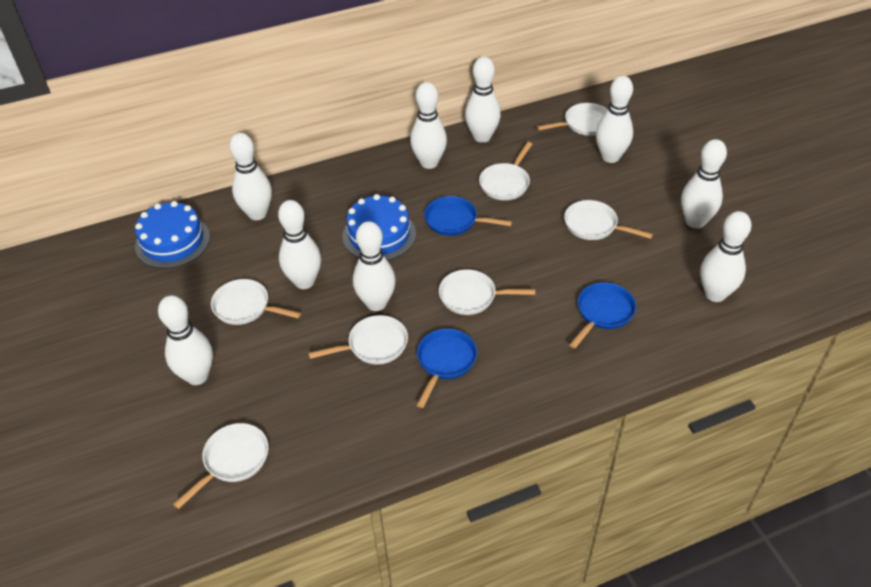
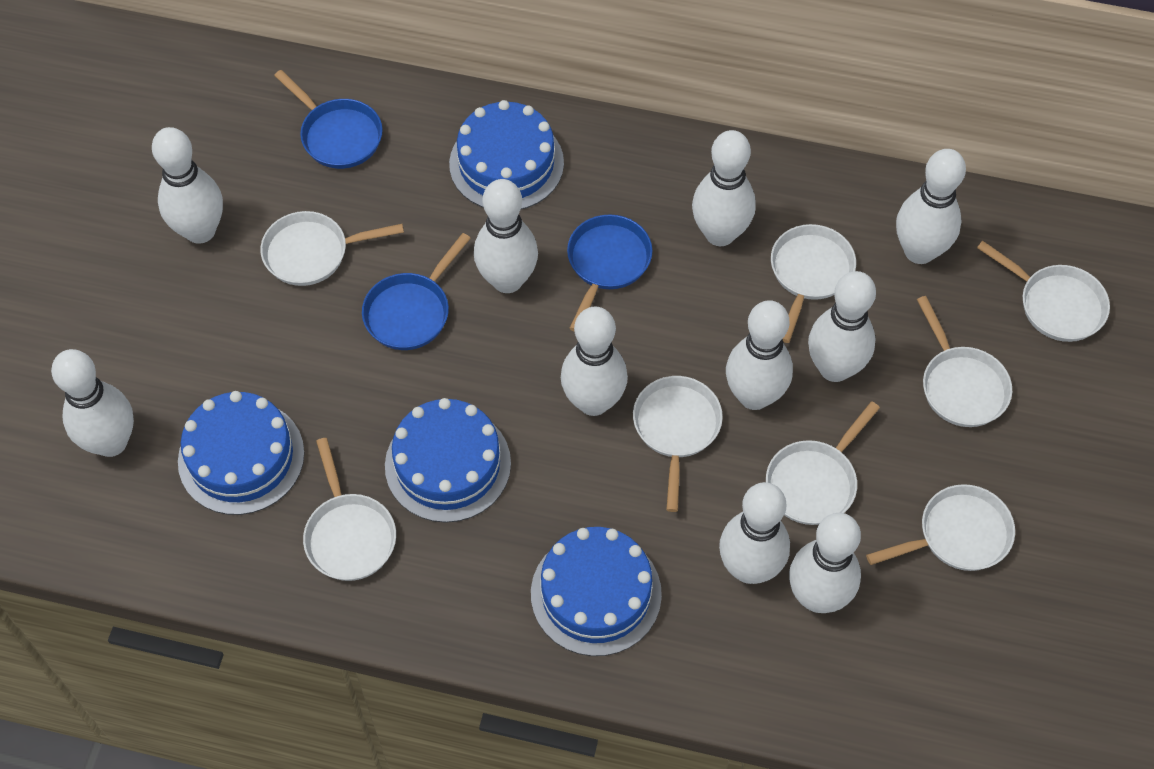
blue cake: [135,201,210,269] [342,194,416,261] = 2 -> [178,391,304,515] [385,398,511,523] [449,100,564,210] [531,527,662,656] = 4
white bowling pin: [158,295,213,385] [229,133,272,220] [278,200,321,289] [353,221,396,311] [410,82,447,169] [465,57,501,143] [596,76,633,163] [681,139,727,229] [700,211,752,302] = 9 -> [51,349,134,457] [152,127,223,244] [474,179,538,293] [561,307,628,416] [692,130,756,246] [719,482,790,584] [726,300,793,410] [789,513,861,613] [808,271,876,382] [896,149,966,264] = 10
white pan: [173,423,269,509] [211,279,301,325] [308,315,408,365] [439,269,535,315] [479,142,532,200] [537,103,607,136] [564,200,653,240] = 7 -> [260,211,404,286] [303,438,396,581] [633,376,723,512] [766,401,880,525] [771,224,856,343] [866,484,1015,571] [917,296,1012,427] [977,241,1110,342] = 8

